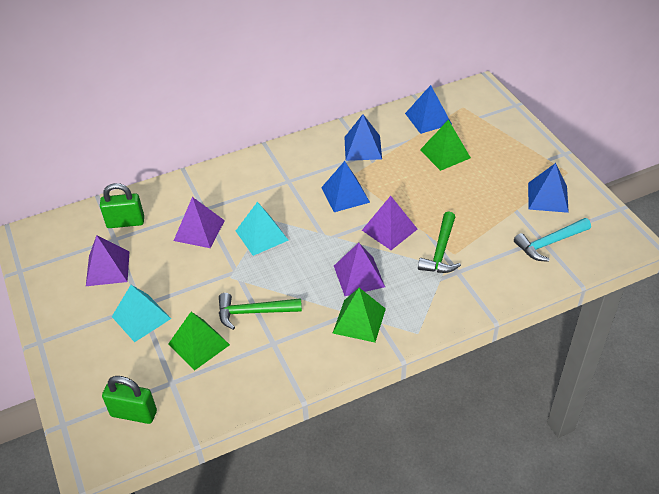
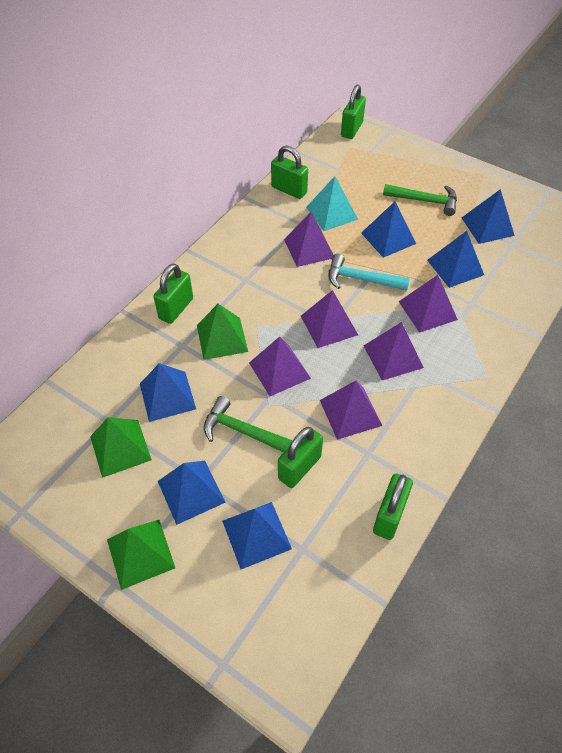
blue pyramid: [321,161,370,212] [344,114,382,161] [405,85,452,134] [528,163,569,213] = 4 -> [140,363,196,422] [158,461,226,525] [222,502,292,569] [361,202,416,258] [427,231,484,288] [462,189,515,244] = 6
green padlock: [100,183,144,228] [102,376,157,424] = 2 -> [153,264,193,324] [271,146,308,199] [278,427,323,488] [341,85,366,139] [373,473,413,540] = 5
purple pyramid: [86,235,129,286] [174,197,225,248] [334,243,385,296] [362,196,417,250] = 4 -> [249,336,311,396] [284,212,333,267] [301,290,358,348] [320,381,382,440] [364,322,424,380] [399,275,458,333] = 6
turquoise pyramid: [112,285,171,342] [236,202,288,256] = 2 -> [306,176,358,231] = 1

